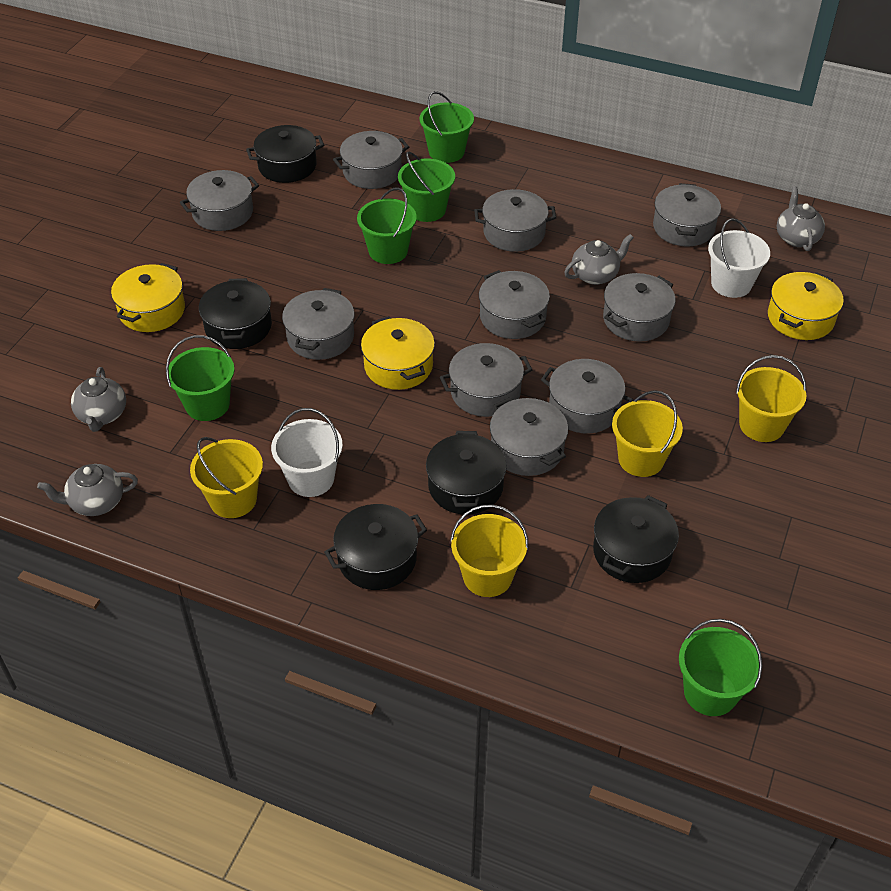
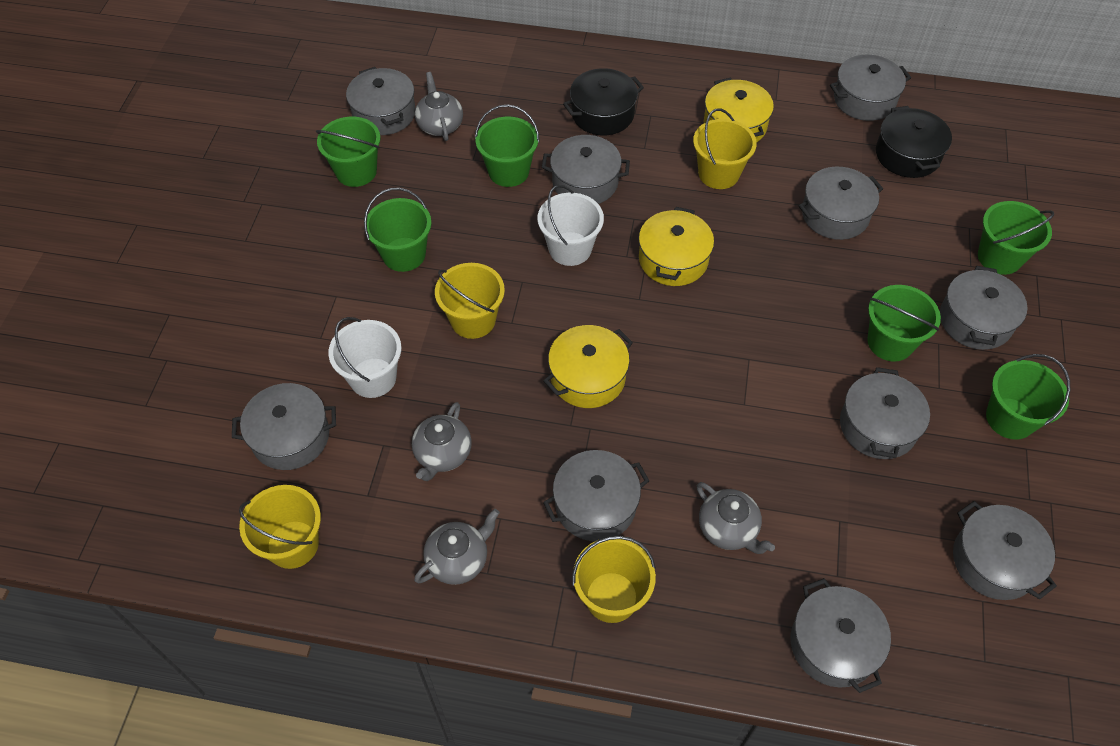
black pot: [199,278,272,349] [246,125,324,183] [324,504,427,590] [426,431,507,514] [593,495,679,583] = 5 -> [563,68,644,135] [876,106,952,178] = 2
green bucket: [166,335,234,421] [357,187,417,264] [398,152,455,222] [419,91,474,163] [679,619,762,716] = 5 -> [316,117,381,187] [364,188,432,272] [475,104,539,187] [867,285,941,362] [978,201,1054,275] [986,354,1070,440] = 6

